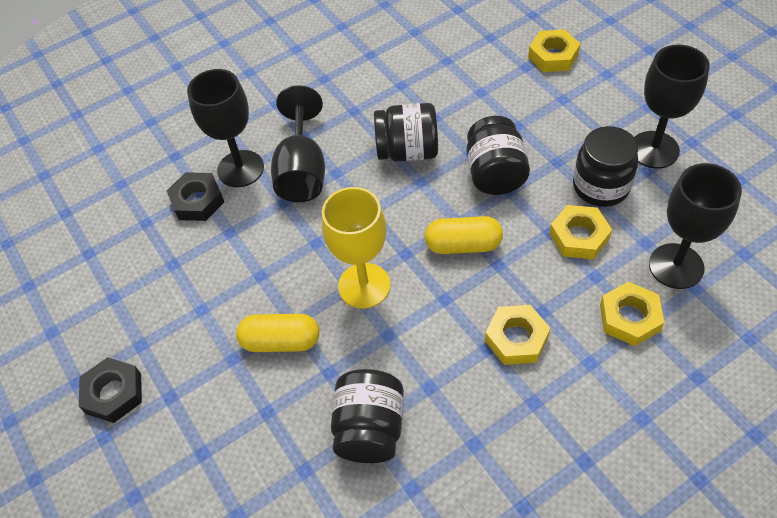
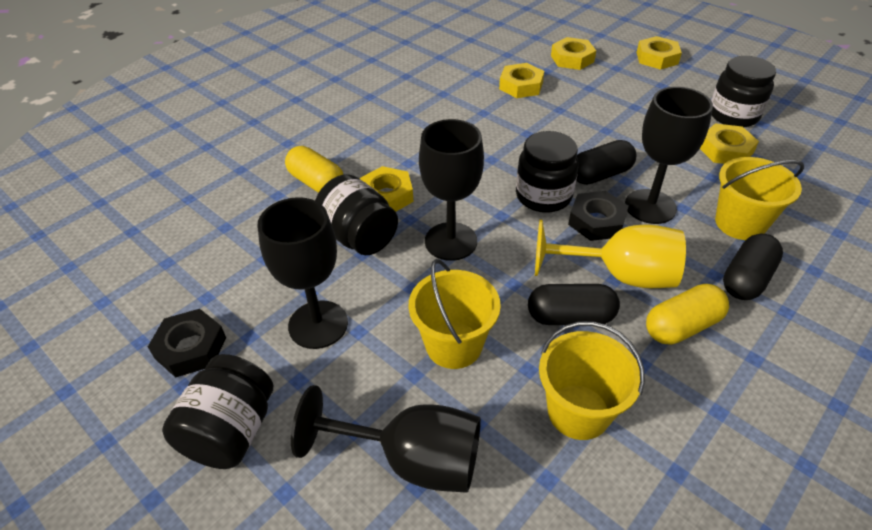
black capsule: none = 0 -> [528,284,620,325] [576,140,636,185] [723,234,783,300] = 3
yellow bucket: none = 0 -> [409,259,501,369] [539,321,645,440] [715,157,804,240] = 3
yellow nut: [485,305,550,365] [528,30,580,72] [549,205,612,259] [600,282,665,346] = 4 -> [360,166,413,212] [499,63,544,98] [551,37,596,70] [636,36,682,70] [700,124,759,164] = 5

